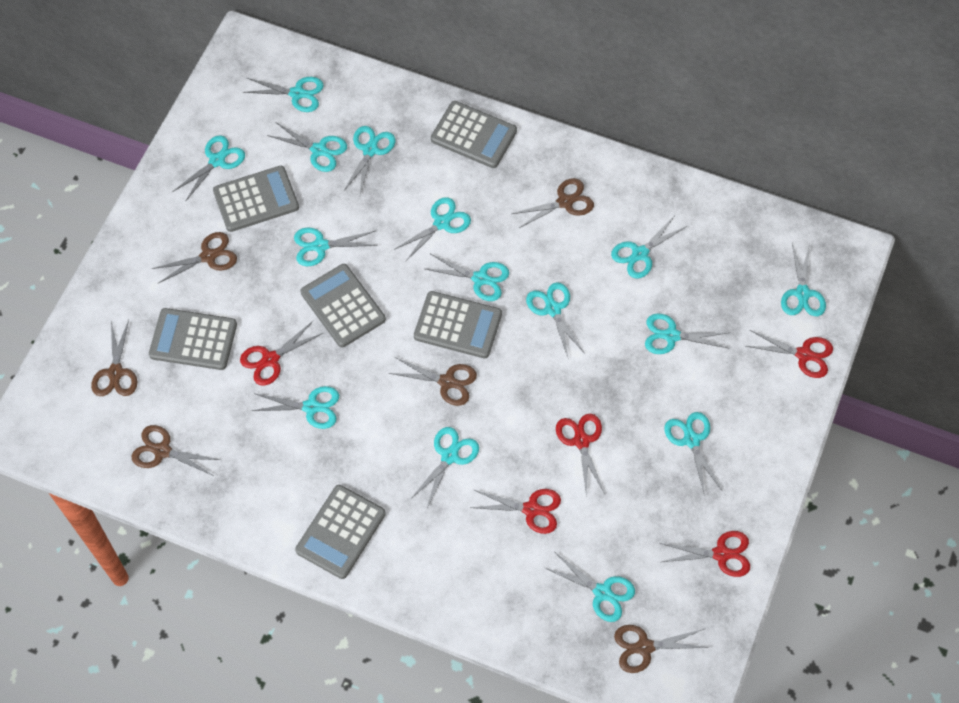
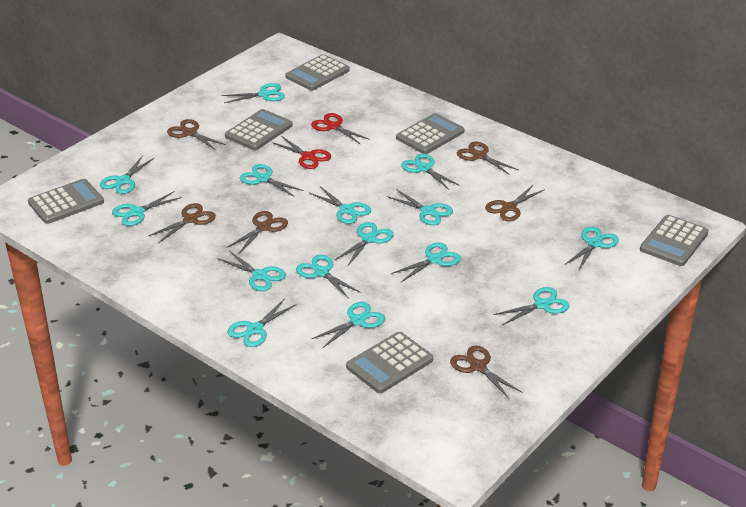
red scissors: [240,321,323,385] [470,489,561,534] [556,414,605,496] [660,531,750,577] [746,330,833,378] = 5 -> [272,136,331,169] [311,113,370,145] = 2

